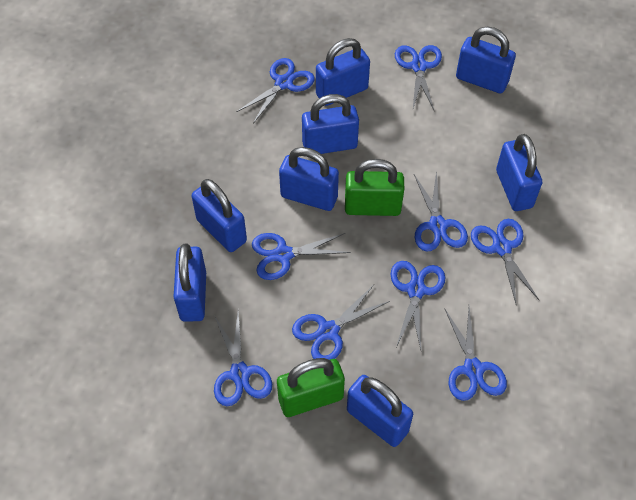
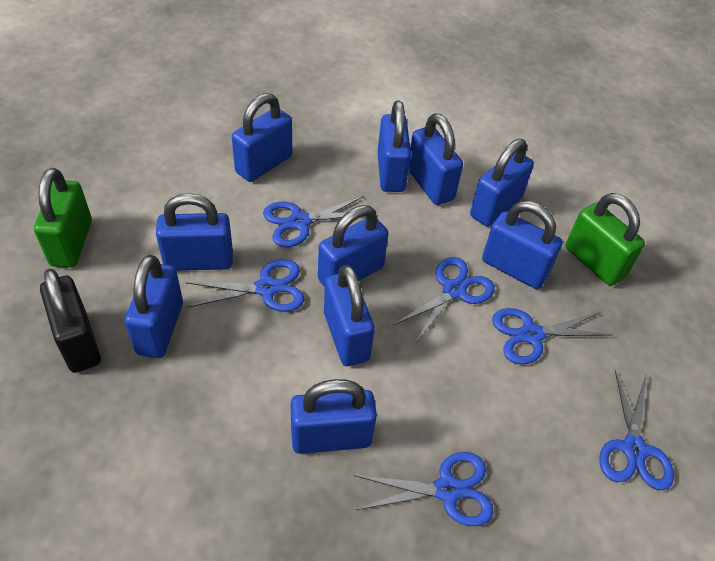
black padlock: none = 0 -> [40,269,101,373] = 1
blue padlock: [173,244,206,322] [192,179,247,252] [279,147,339,211] [302,94,359,154] [316,38,370,106] [347,375,413,447] [456,27,516,93] [496,134,542,211] = 8 -> [125,255,183,358] [156,193,233,271] [232,93,292,182] [291,379,377,454] [318,205,389,287] [324,264,375,366] [377,100,411,192] [409,113,463,205] [470,139,534,227] [482,201,562,289] = 10
blue scissors: [214,311,272,406] [236,58,315,123] [252,233,351,280] [292,285,390,360] [390,261,445,350] [395,45,442,110] [414,170,468,252] [444,307,507,401] [471,219,539,306] = 9 -> [186,259,304,312] [263,196,364,247] [354,452,494,526] [393,257,495,344] [492,308,613,365] [599,370,674,491] = 6

